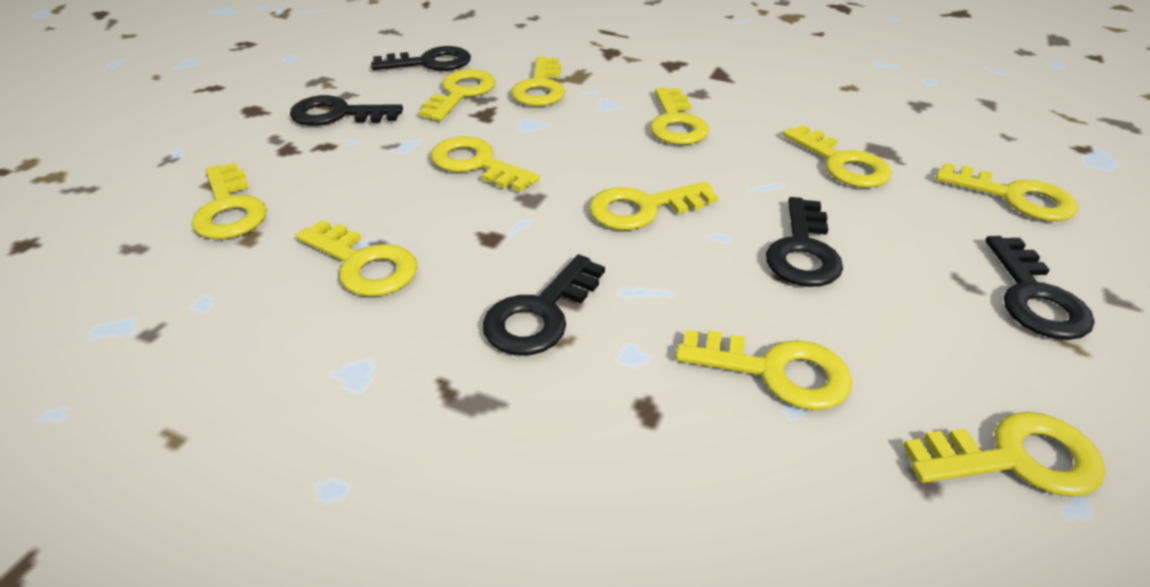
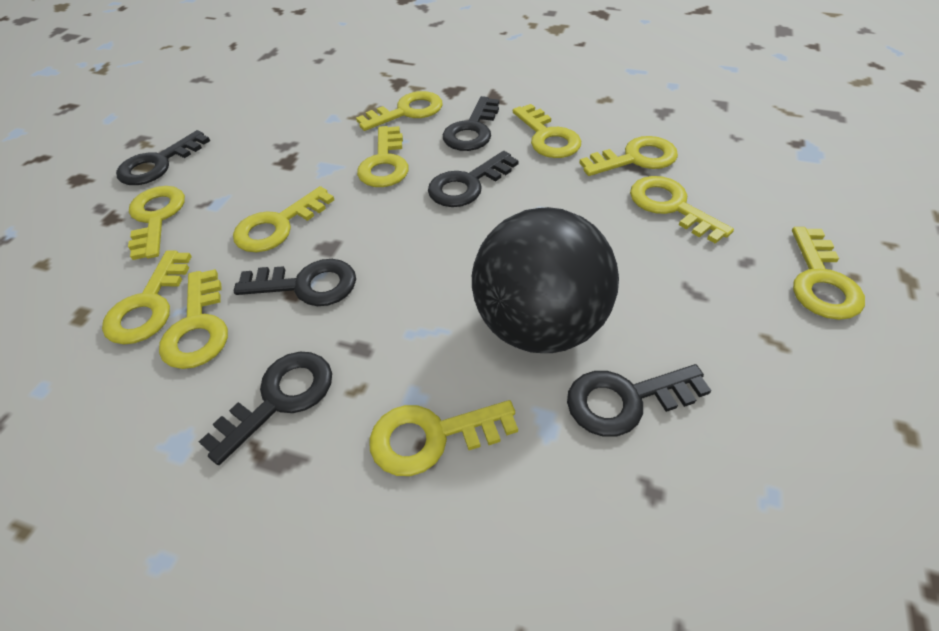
black ball: none = 0 -> [472,207,619,353] = 1
black key: [290,95,403,126] [371,46,471,71] [483,254,605,355] [766,197,843,287] [985,236,1094,340] = 5 -> [116,130,210,185] [199,352,332,465] [234,259,356,306] [428,151,519,207] [443,96,499,151] [567,364,711,437] = 6

